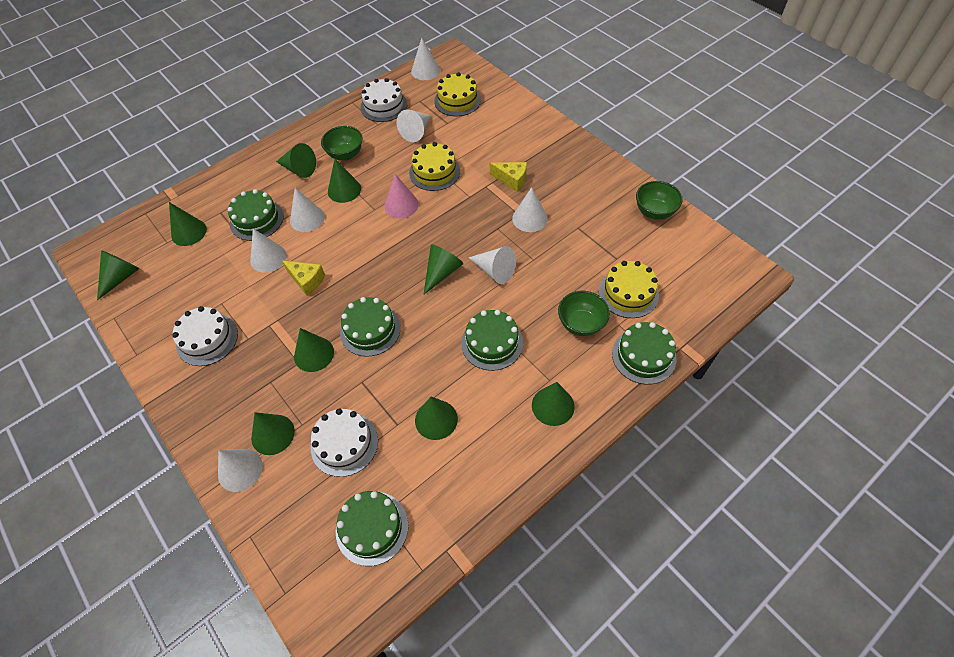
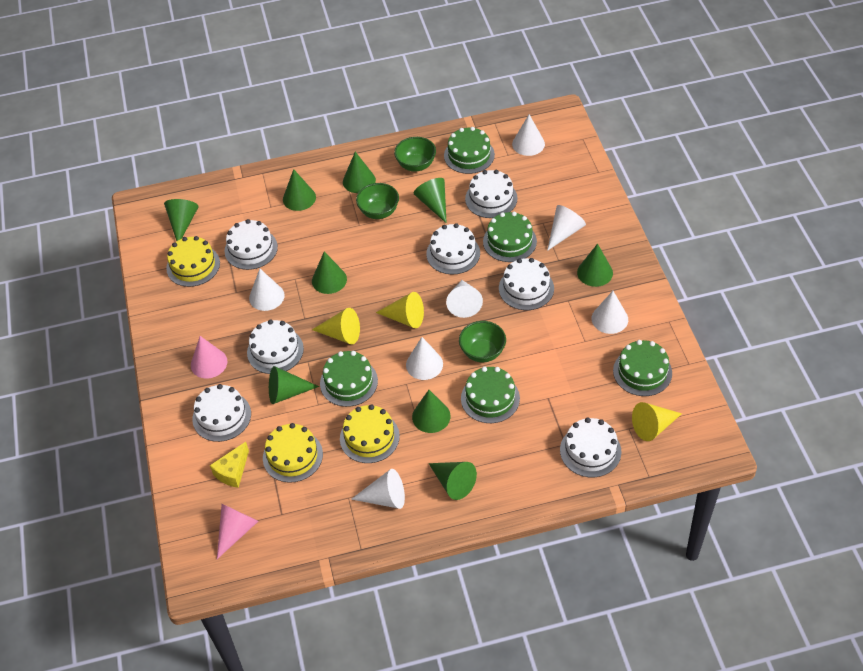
pink cone: [384,174,419,218] = 1 -> [191,336,227,379] [217,504,258,559] = 2
white cake: [172,306,238,366] [311,409,378,477] [361,78,407,122] = 3 -> [192,384,251,442] [225,219,278,270] [247,320,304,374] [426,223,480,275] [465,170,518,218] [499,258,554,310] [560,418,621,477] = 7
yellow cheese: [282,261,325,296] [490,162,527,192] = 2 -> [210,442,249,488] = 1
yellow cone: none = 0 -> [312,308,360,344] [376,292,424,328] [632,402,682,441] = 3

